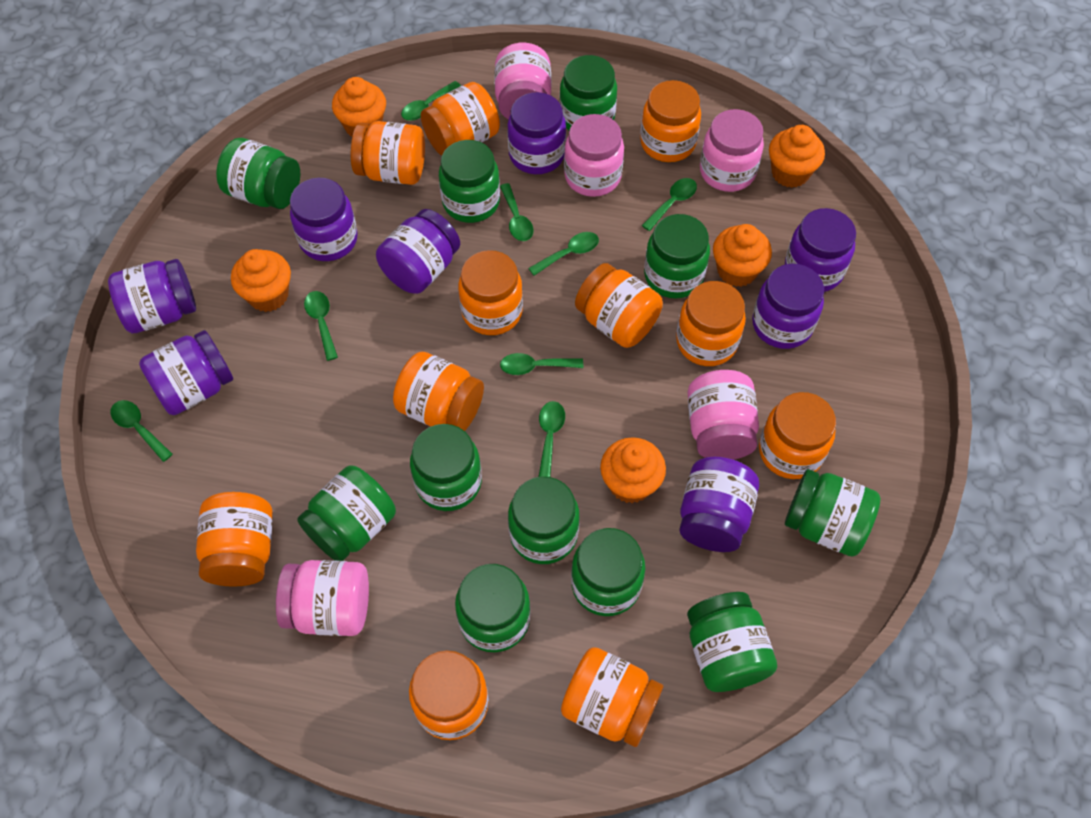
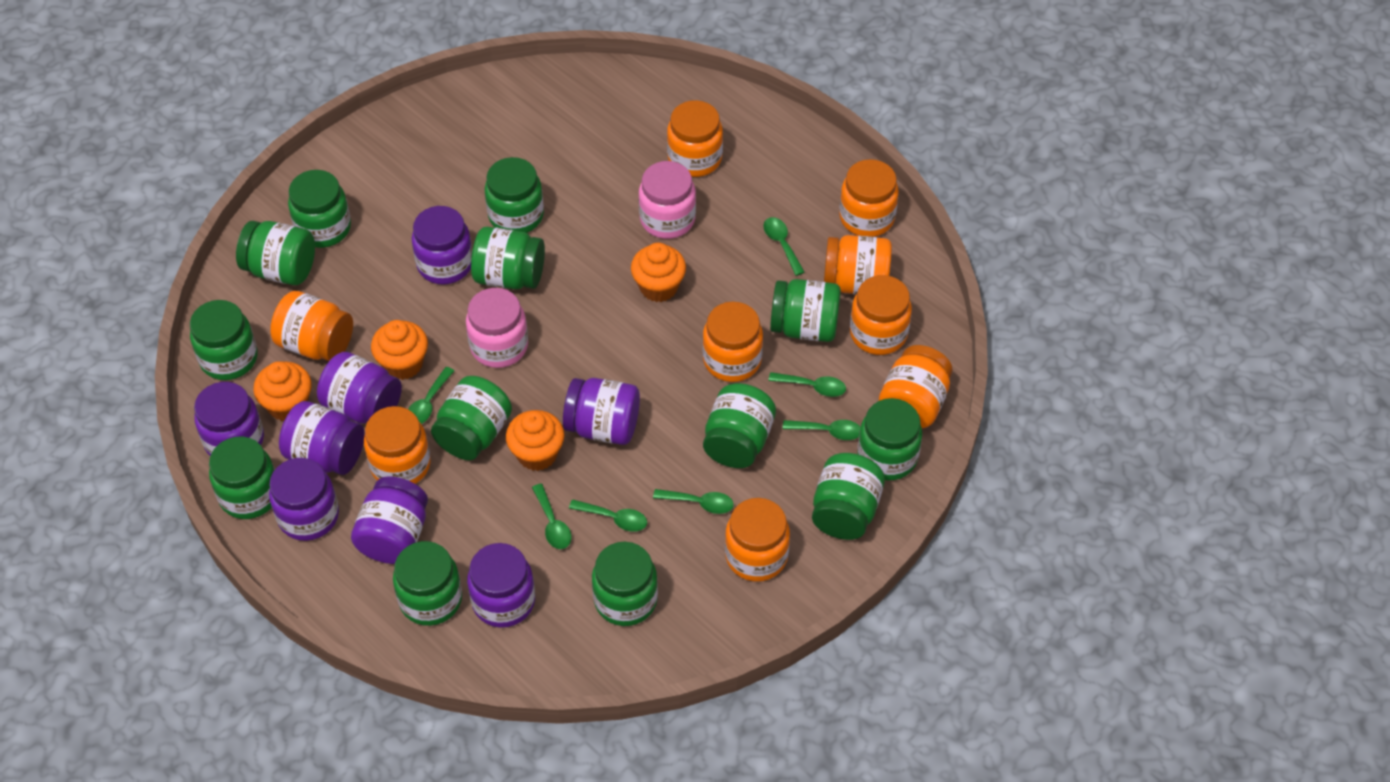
green jar: [216,138,300,209] [297,466,396,561] [410,424,482,511] [439,140,500,223] [455,564,531,652] [508,476,580,564] [559,55,617,130] [571,528,645,616] [644,214,710,299] [687,592,777,692] [785,469,881,557] = 11 -> [190,300,257,380] [209,436,275,519] [236,221,315,285] [288,170,351,248] [393,541,462,626] [431,376,512,460] [471,227,545,289] [485,157,544,233] [592,542,658,626] [703,383,776,468] [770,279,841,342] [812,453,885,540] [857,398,922,480] = 13
green spoon: [111,400,173,462] [304,291,338,361] [401,81,461,121] [500,183,534,241] [500,353,583,375] [528,232,599,276] [539,401,565,477] [642,178,697,231] = 8 -> [408,367,454,424] [532,484,571,549] [569,500,647,532] [653,489,734,514] [763,217,805,276] [768,372,846,397] [782,420,861,440] = 7
orange cupcake: [231,249,291,312] [332,77,386,136] [600,437,666,503] [713,224,772,287] [769,125,825,188] = 5 -> [253,361,312,421] [371,320,428,380] [506,410,565,471] [631,243,686,302] = 4
orange jar: [196,492,272,587] [351,121,425,185] [393,352,484,431] [409,650,489,740] [421,82,500,156] [458,250,523,335] [561,647,663,747] [575,263,663,348] [640,80,701,162] [676,281,746,366] [759,392,836,479] = 11 -> [270,291,353,361] [364,406,431,484] [667,100,723,177] [702,302,763,382] [725,498,790,582] [824,235,892,294] [839,159,899,237] [850,275,912,355] [879,345,953,428] = 9
pink jar: [276,560,369,636] [495,43,551,120] [564,114,624,197] [687,370,759,460] [700,109,764,192] = 5 -> [466,288,528,368] [639,161,696,239] = 2

